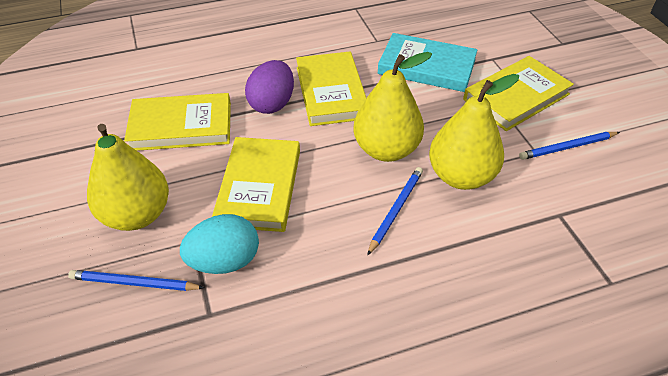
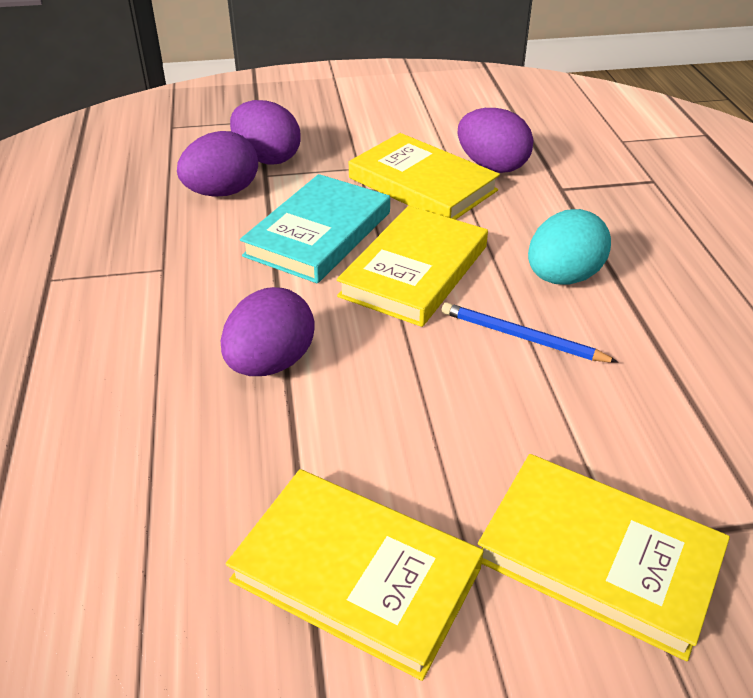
blue pencil: [68,270,204,291] [367,167,423,256] [519,132,620,160] = 3 -> [442,302,618,363] = 1
purple egg: [245,60,294,114] = 1 -> [177,131,258,196] [221,287,315,376] [230,100,301,165] [458,108,533,173] = 4
yellow pear: [87,124,169,231] [354,52,432,162] [429,74,519,190] = 3 -> none = 0

